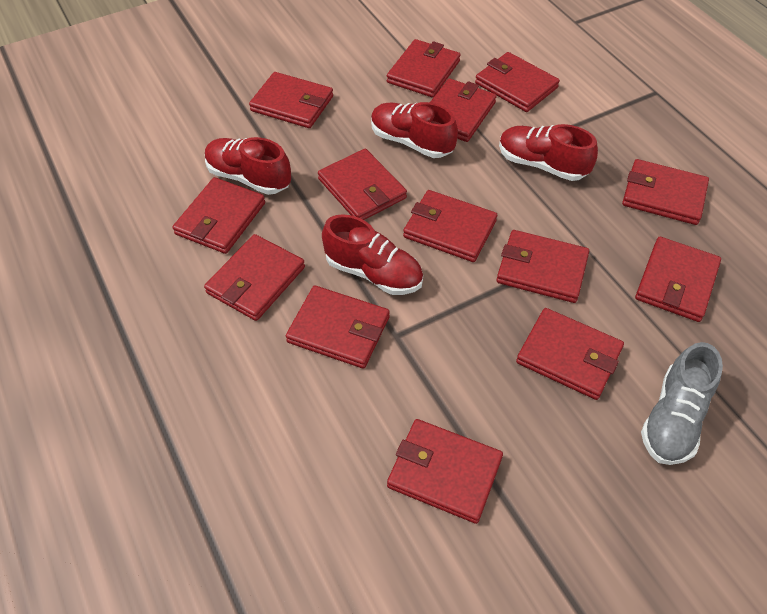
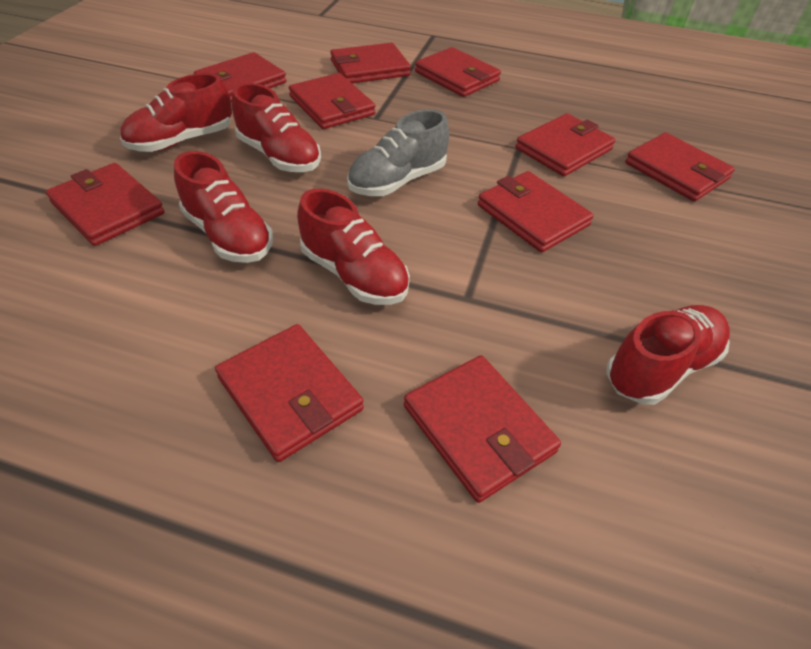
red shoe: [205,137,291,195] [322,214,423,295] [371,102,458,158] [499,124,598,181] = 4 -> [120,73,232,152] [174,151,273,263] [232,83,321,172] [297,189,410,305] [606,305,730,405] = 5
red wallet: [173,177,265,254] [204,234,305,321] [249,72,333,128] [286,285,390,369] [318,149,407,220] [387,39,460,97] [387,419,503,524] [403,190,497,262] [430,78,497,142] [475,52,560,112] [497,230,589,303] [516,308,624,400] [622,159,709,225] [635,237,721,322] = 14 -> [46,163,165,246] [194,52,287,102] [215,324,364,462] [289,73,375,129] [330,43,411,83] [404,355,561,503] [415,47,501,97] [478,171,594,252] [516,113,616,176] [625,133,735,201] = 10

